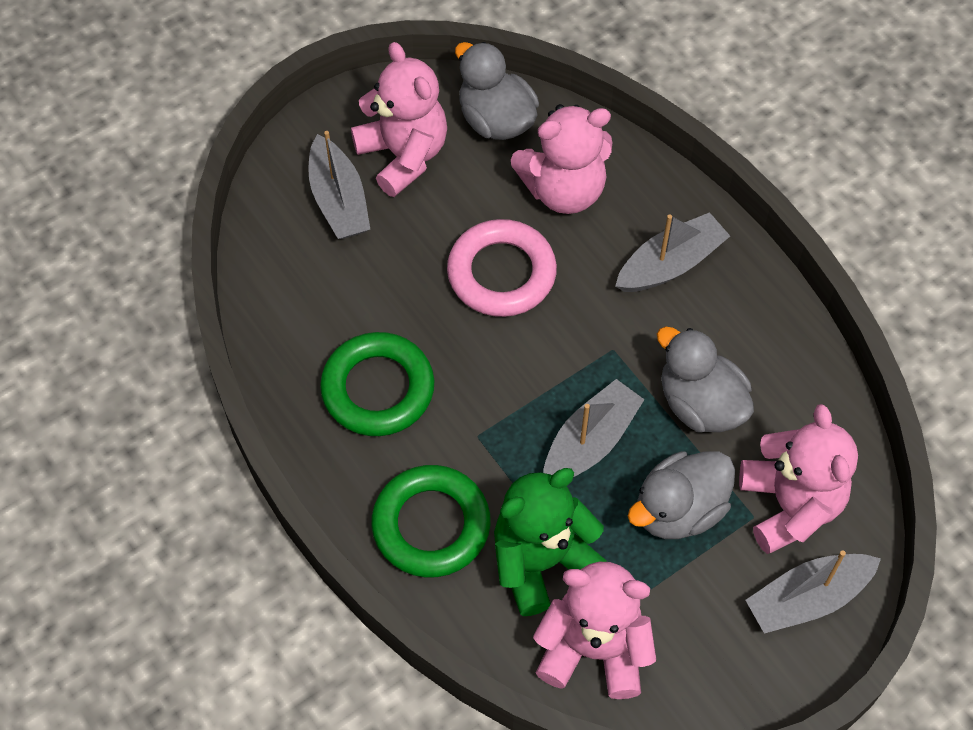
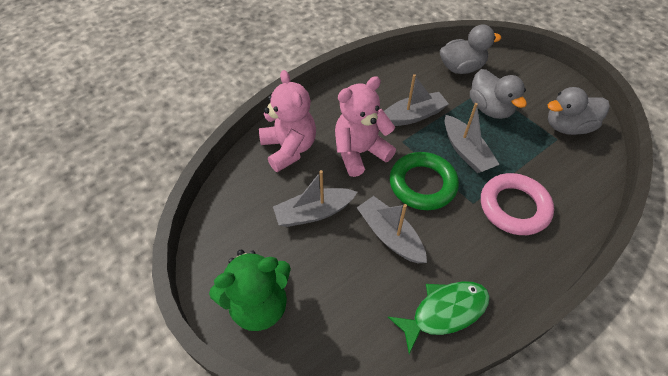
green fish: none = 0 -> [388,281,490,354] = 1
green ring: [320,332,435,436] [371,465,491,578] = 2 -> [390,152,459,210] = 1
pink teddy bear: [351,42,447,197] [511,104,612,214] [533,562,656,699] [739,404,858,554] = 4 -> [259,70,316,172] [335,76,396,177] = 2

